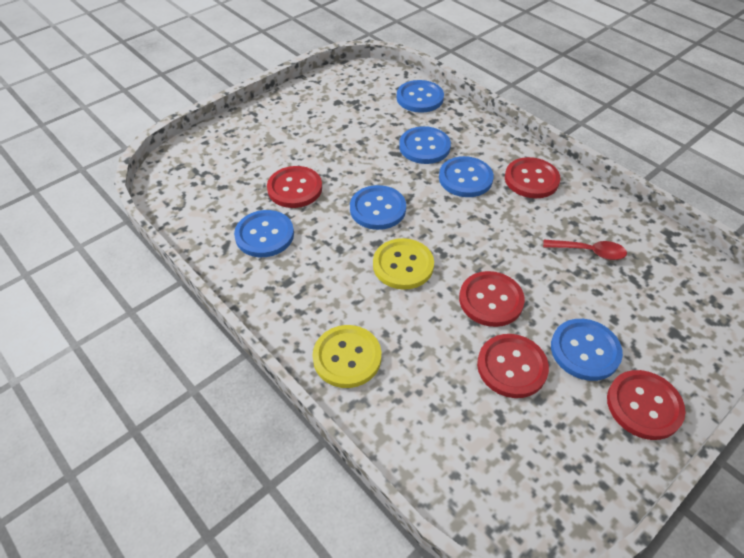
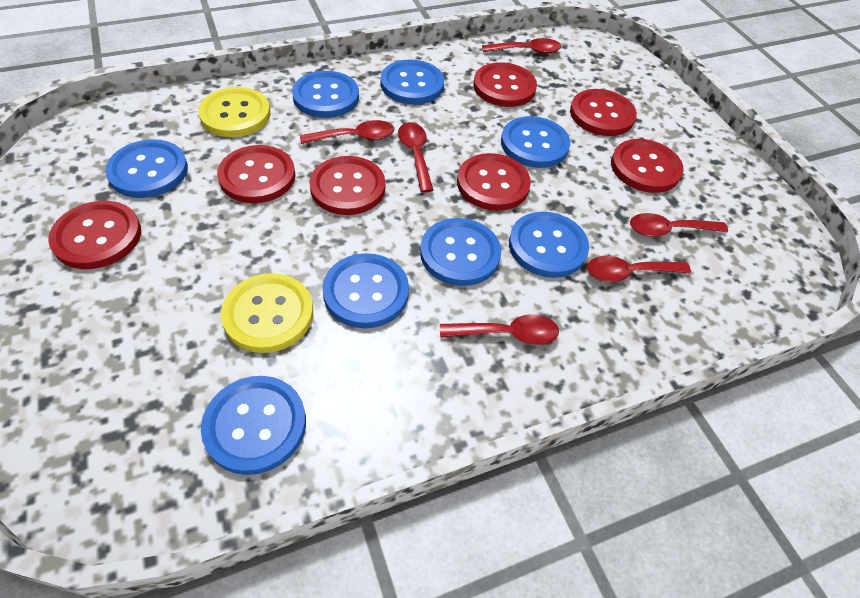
blue button: [234,210,294,257] [350,185,406,230] [397,80,444,113] [399,126,451,164] [439,156,494,197] [551,319,623,381] = 6 -> [105,139,188,198] [201,376,306,475] [292,71,359,118] [322,253,409,328] [381,59,444,105] [420,218,501,286] [501,116,570,168] [509,212,589,278] = 8
red button: [267,166,322,208] [459,271,525,327] [477,334,549,398] [505,157,561,198] [607,370,686,440] = 5 -> [48,201,141,269] [217,145,295,203] [309,156,385,215] [457,153,531,211] [473,62,537,107] [570,89,637,136] [611,139,684,193] = 7
red spoon: [543,240,627,260] = 1 -> [300,120,394,144] [398,122,433,193] [440,314,559,345] [482,38,561,54] [587,256,691,282] [630,213,728,237] = 6

